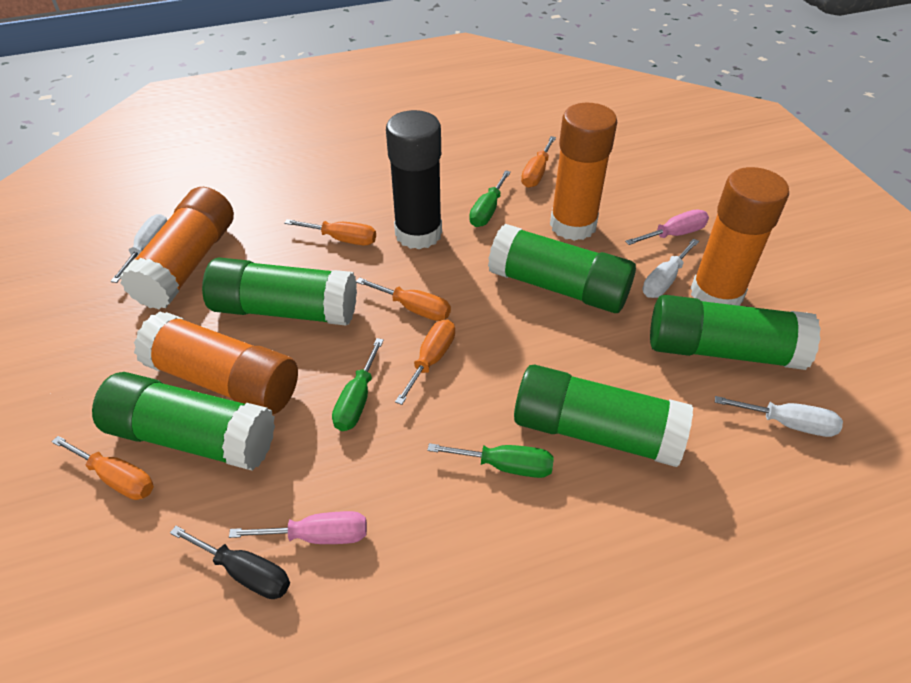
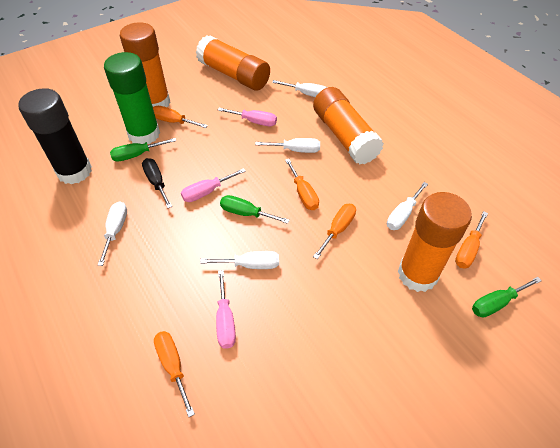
green glue stick: [92,372,275,471] [202,257,357,326] [488,224,636,313] [514,364,693,467] [650,295,821,370] = 5 -> [104,52,160,144] = 1
pink screwdriver: [229,511,367,544] [625,209,709,245] = 2 -> [181,168,246,202] [216,270,236,349] [218,108,277,126] = 3
white screwdriver: [110,214,168,283] [643,238,699,298] [715,396,843,437] = 3 -> [98,201,127,266] [200,251,279,269] [255,138,320,153] [272,80,327,97] [387,182,428,230] = 5

